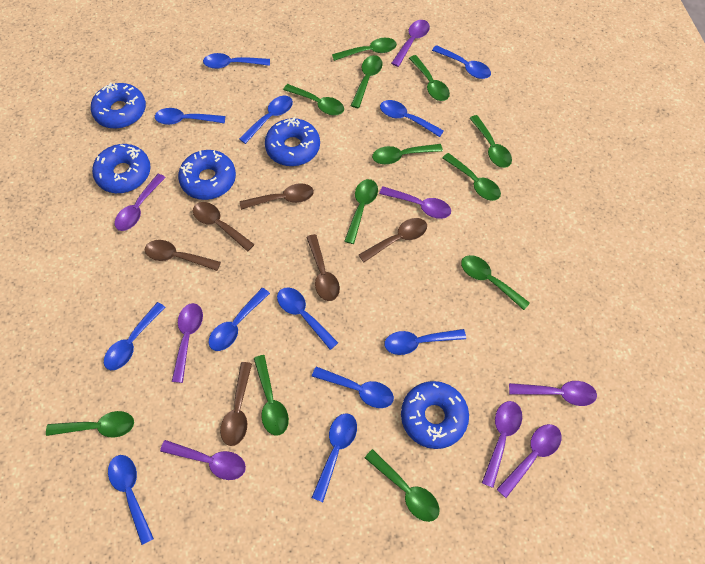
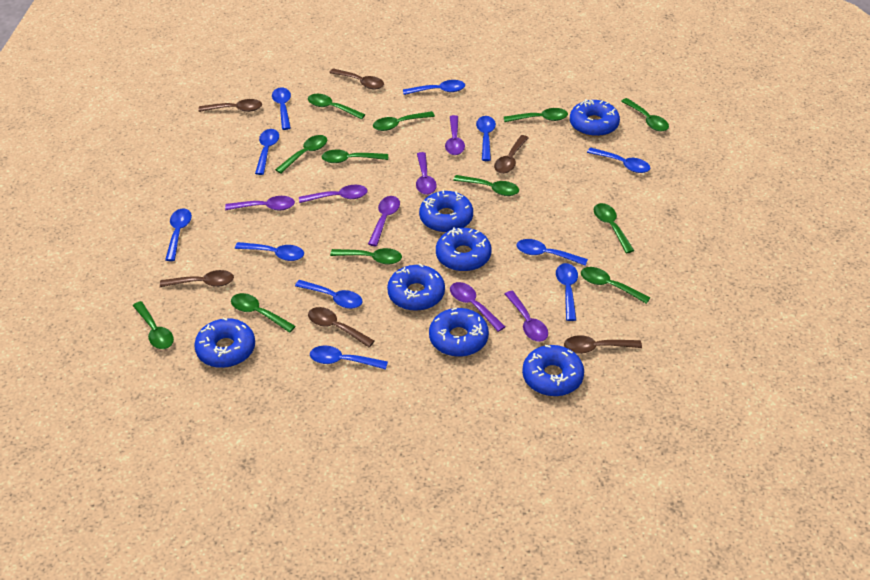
blue donut: [91,83,146,129] [92,144,151,193] [178,150,236,200] [265,117,320,166] [401,381,469,449] = 5 -> [194,317,255,368] [387,264,445,311] [419,190,473,233] [429,308,489,357] [436,227,491,272] [522,345,584,396] [570,99,620,137] = 7
blue spoon: [104,302,166,370] [108,455,154,545] [155,108,225,125] [203,53,270,69] [208,288,270,351] [239,96,293,144] [277,287,338,350] [312,366,394,408] [312,413,357,502] [380,100,444,137] [384,329,466,355] [432,45,491,79] = 12 -> [165,208,192,261] [235,242,304,261] [255,129,279,175] [272,87,291,130] [295,280,362,309] [310,346,388,370] [403,80,465,95] [476,116,496,161] [517,239,588,266] [556,263,578,321] [587,147,650,173] = 11
purple spoon: [115,174,166,231] [160,440,246,480] [172,303,203,383] [379,186,451,219] [391,20,430,67] [482,401,522,488] [496,424,562,498] [509,381,597,406] = 8 -> [225,196,295,210] [299,185,368,203] [368,196,400,246] [416,152,437,195] [445,115,465,155] [450,282,505,332] [505,291,548,342] = 7

